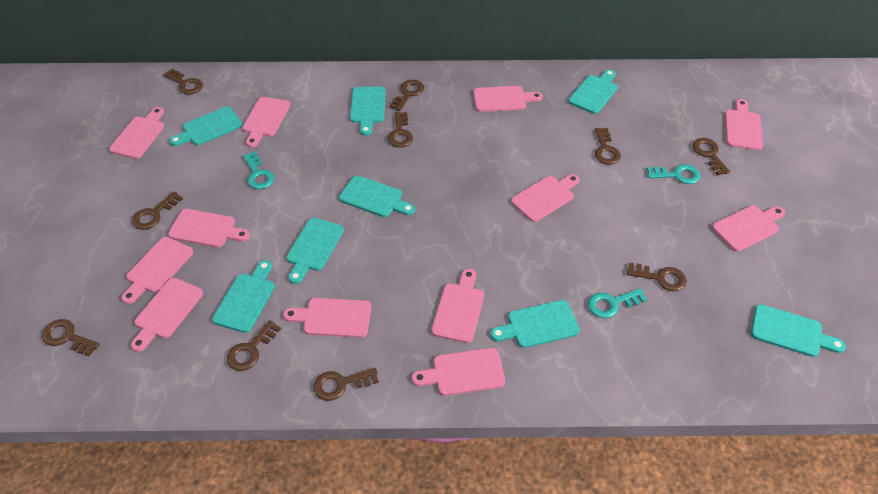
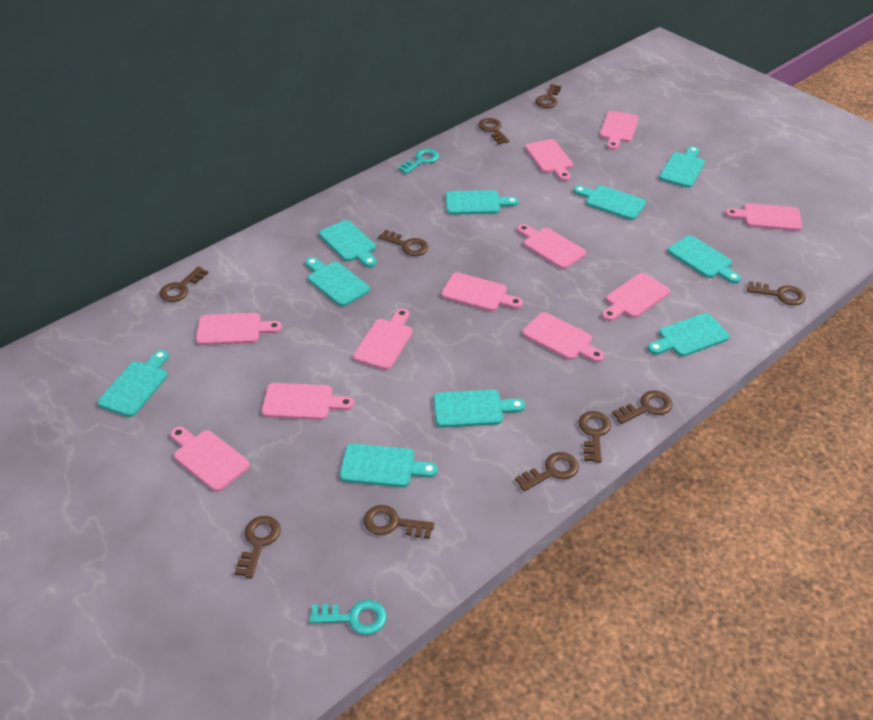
pink cutting board: [109,107,165,159] [121,237,193,304] [131,278,203,352] [168,209,250,248] [242,97,290,148] [283,298,372,338] [412,348,505,396] [431,269,484,343] [473,86,543,112] [511,174,580,222] [712,206,785,252] [725,99,763,150] = 12 -> [170,427,250,492] [196,313,282,345] [262,383,354,420] [353,309,413,370] [441,273,523,311] [517,224,586,269] [522,312,604,362] [525,139,573,181] [600,111,639,150] [602,273,670,321] [725,203,802,231] = 11
turquoise cutting board: [169,107,242,146] [212,260,275,333] [286,218,344,284] [339,175,415,217] [350,87,386,136] [490,300,580,348] [568,69,618,114] [751,304,846,357] = 8 -> [98,350,169,417] [305,257,370,306] [319,220,377,267] [340,443,438,487] [434,390,525,428] [446,190,519,214] [574,186,646,220] [648,313,730,357] [659,146,705,188] [668,235,741,283] = 10
turquoise key: [243,151,274,189] [588,288,647,318] [647,164,701,184] = 3 -> [309,600,387,635] [398,148,439,174] = 2

